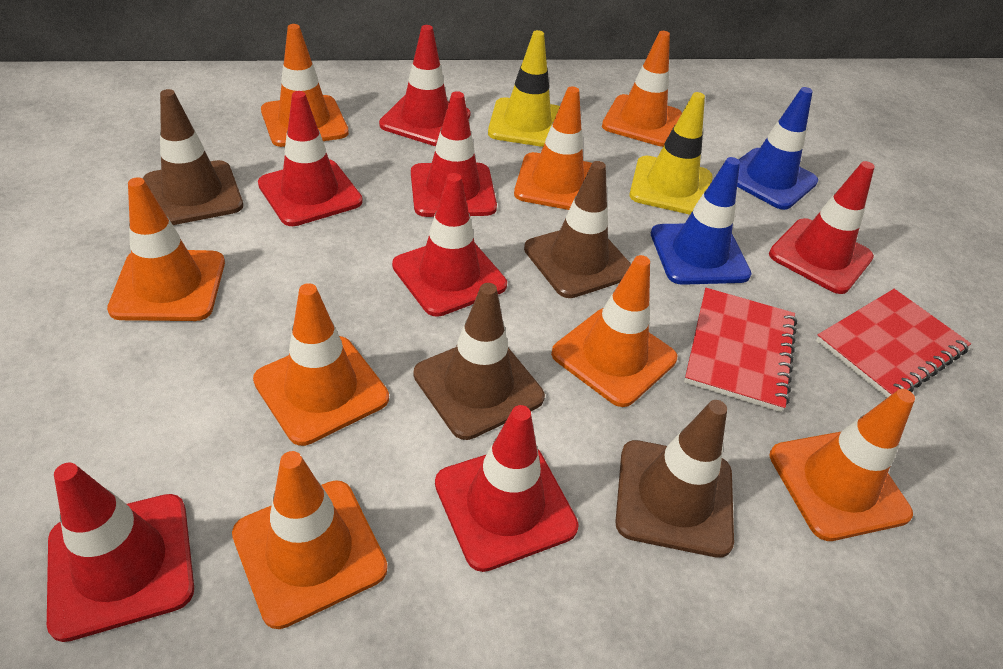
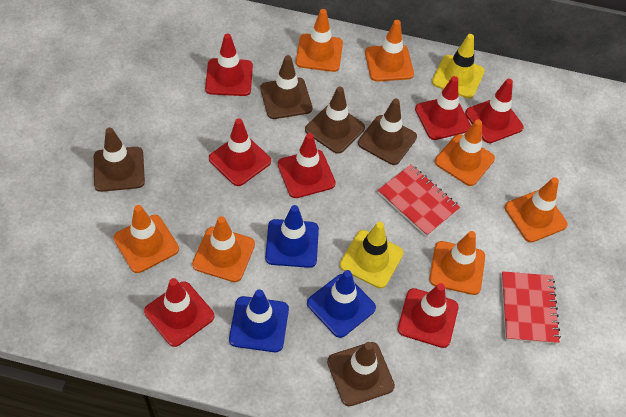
blue traffic cone: [651,157,751,285] [737,87,818,210] = 2 -> [229,289,289,352] [265,205,319,268] [307,270,376,338] = 3
brown traffic cone: [143,89,243,225] [414,283,545,440] [524,161,631,298] [615,400,734,558] = 4 -> [94,128,145,192] [260,55,312,119] [305,87,365,154] [327,342,395,406] [358,98,417,165] = 5
orange traffic cone: [107,177,225,321] [232,451,388,629] [253,283,389,446] [261,24,349,147] [514,86,592,210] [551,255,677,407] [602,31,682,147] [770,389,915,541] = 8 -> [114,205,179,273] [192,216,255,282] [296,9,343,72] [365,20,414,82] [429,231,485,295] [435,119,495,186] [505,177,567,242] = 7

